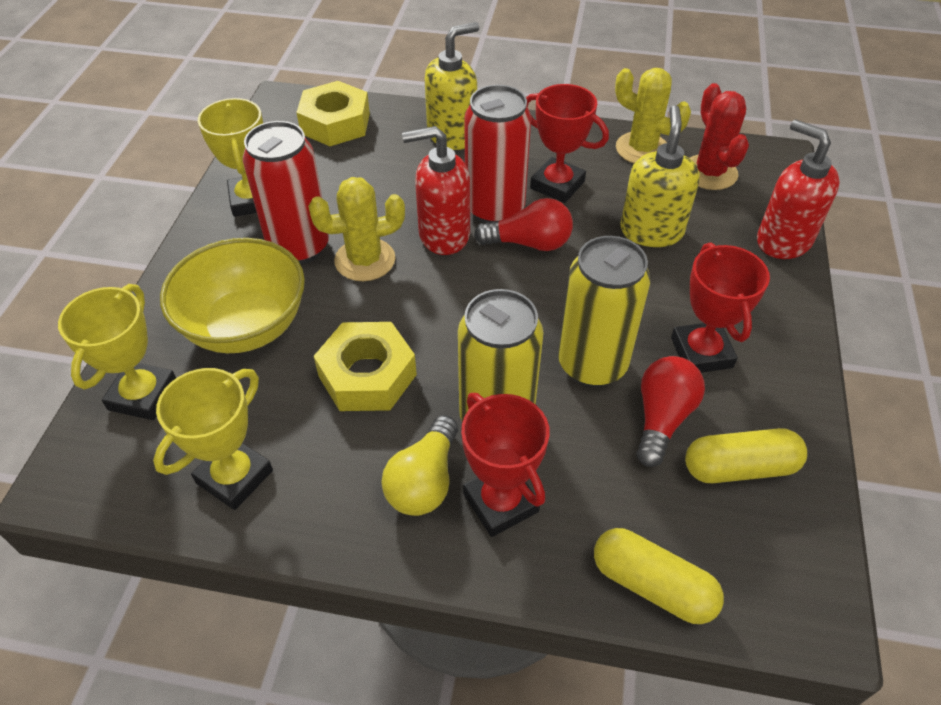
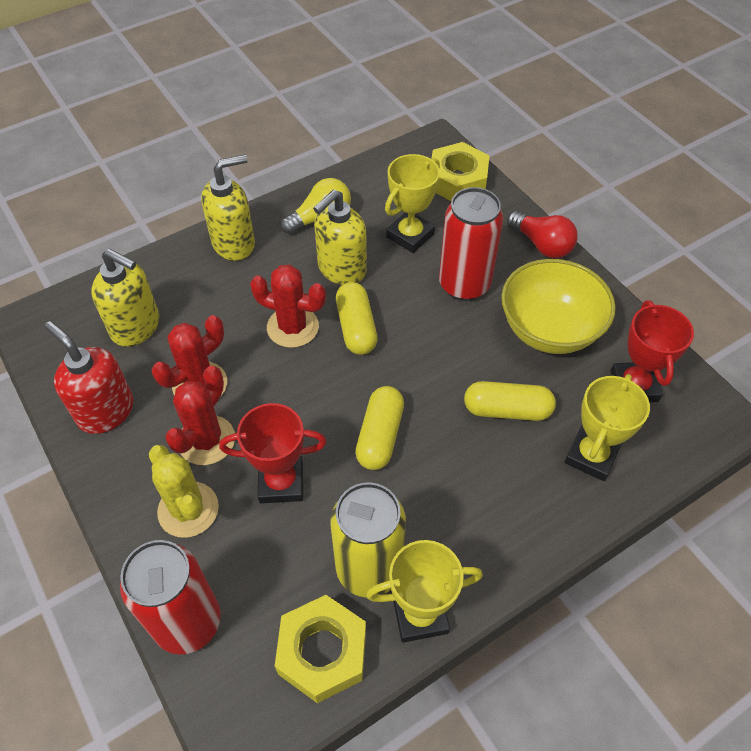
red cactus: [690,83,749,190] = 1 -> [152,315,227,397] [165,366,235,465] [250,265,326,348] = 3
red light bulb: [474,198,573,251] [636,356,705,467] = 2 -> [507,211,578,258] = 1
red soap dispenser: [402,126,470,255] [757,119,840,259] = 2 -> [44,321,133,434] = 1
red trophy: [461,393,550,537] [526,84,609,203] [671,243,770,373] = 3 -> [219,403,327,503] [611,301,694,402] = 2
yellow cactus: [308,177,405,281] [615,68,691,163] = 2 -> [149,445,219,538] = 1
yellow can: [458,289,544,422] [558,236,650,387] = 2 -> [331,482,406,598] = 1
yellow capsule: [594,528,724,624] [685,428,807,483] = 2 -> [336,282,378,355] [355,386,404,470] [464,381,556,421] = 3
yellow soap dispenser: [425,22,479,150] [620,105,700,247] = 2 -> [91,249,159,347] [201,154,255,261] [313,189,367,285] = 3

